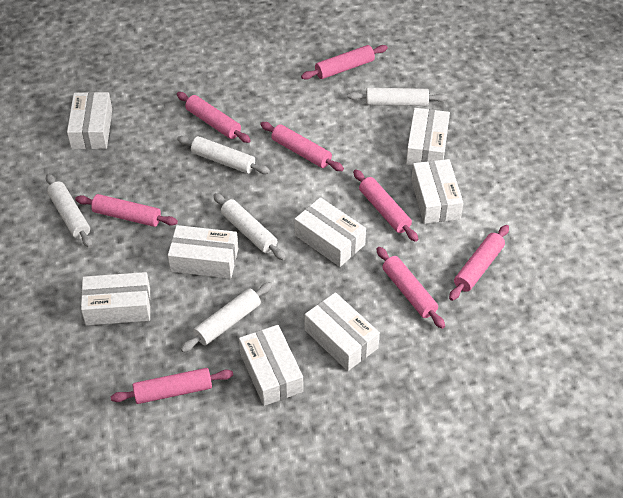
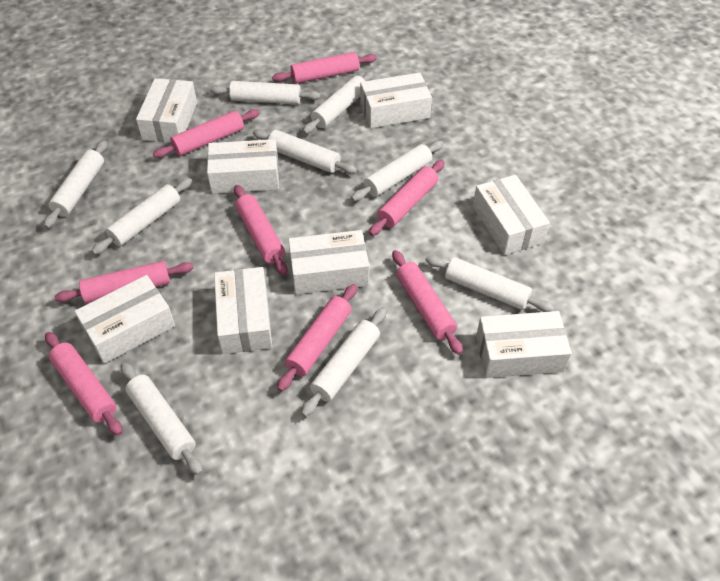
white rolling pin: [46,174,92,248] [177,136,270,174] [180,282,272,352] [213,193,286,260] [348,87,447,106] = 5 -> [44,140,107,228] [92,178,192,255] [121,362,203,475] [210,81,321,104] [253,129,357,174] [301,308,387,417] [303,71,374,134] [351,141,443,201] [425,255,554,312] = 9

